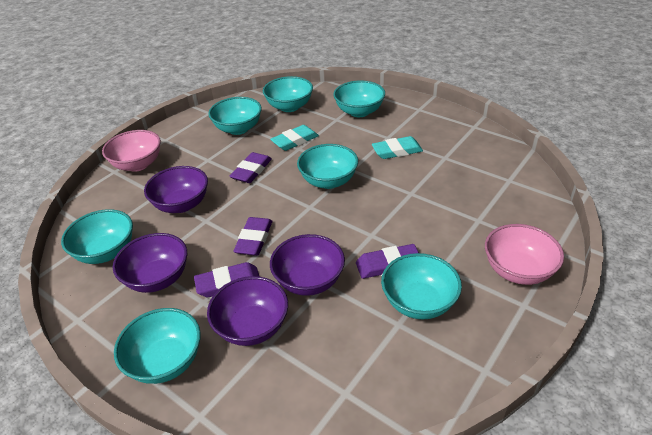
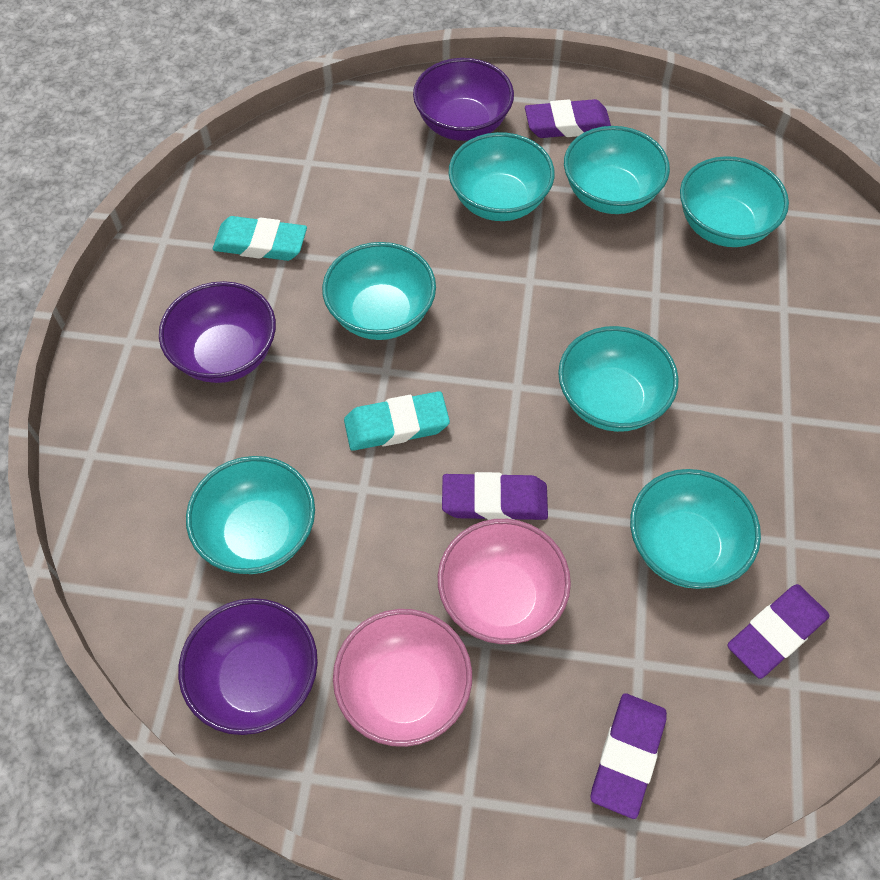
purple bowl: [113,233,187,293] [144,166,208,213] [207,276,288,346] [270,234,345,296] = 4 -> [159,281,276,383] [178,598,318,735] [413,58,514,141] = 3

